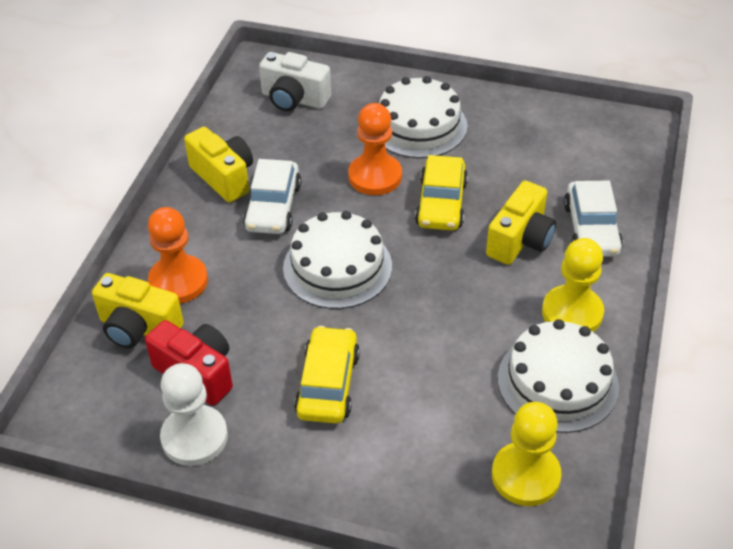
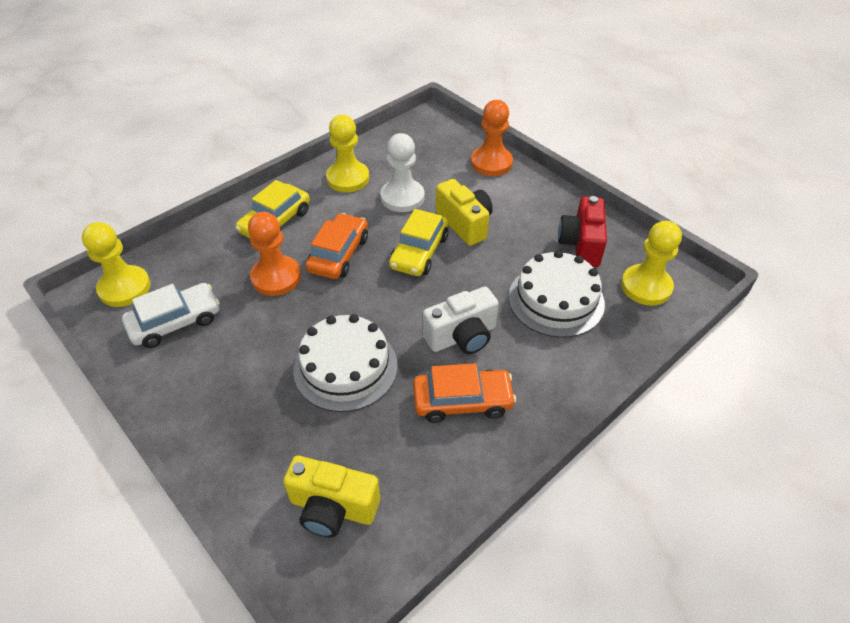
orange car: none = 0 -> [306,213,368,279] [413,363,516,423] = 2
white cake: [283,211,392,309] [379,76,467,158] [498,319,619,433] = 3 -> [293,314,398,412] [509,250,605,338] = 2
white car: [243,159,301,234] [564,181,623,257] = 2 -> [122,283,220,348] = 1
yellow camera: [92,273,184,348] [184,127,253,203] [486,181,556,265] = 3 -> [283,456,380,538] [436,179,493,246] = 2
yellow pawn: [492,402,562,506] [542,238,604,332] = 2 -> [82,222,151,307] [326,115,369,192] [621,221,682,306] = 3

